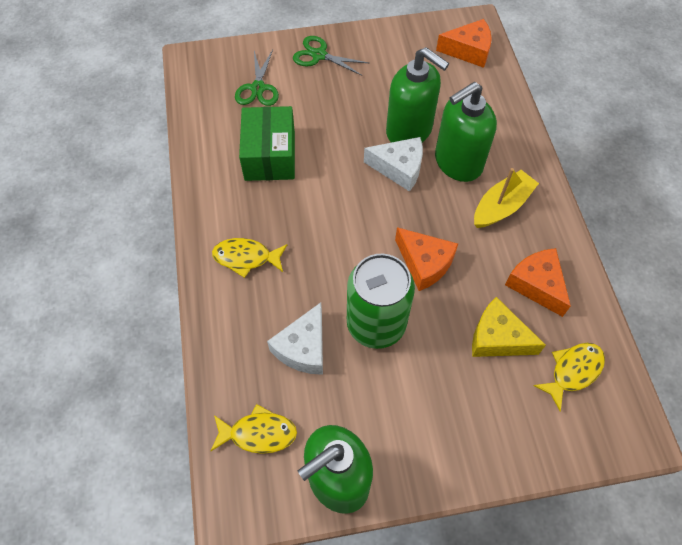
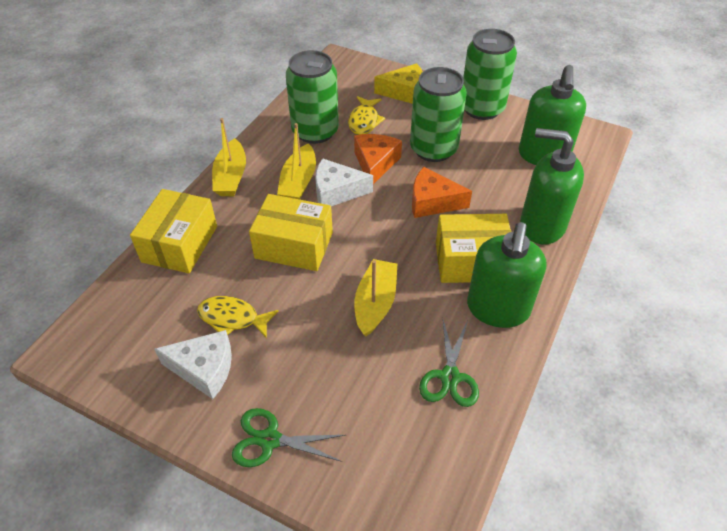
green box: [239,106,295,181] = 1 -> none = 0
green can: [347,254,415,349] = 1 -> [286,50,339,144] [410,67,467,162] [463,29,517,120] = 3
orange cheese: [395,227,458,291] [436,19,492,68] [505,248,571,317] = 3 -> [354,134,402,184] [412,167,472,218] = 2
yellow boat: [474,168,539,228] = 1 -> [212,118,246,196] [277,123,316,200] [354,259,397,337] = 3
yellow box: none = 0 -> [130,189,217,273] [249,194,333,271] [436,214,512,283] = 3
yellow fish: [211,404,297,454] [212,238,287,278] [533,343,605,411] = 3 -> [197,296,278,338] [348,96,385,135] = 2

